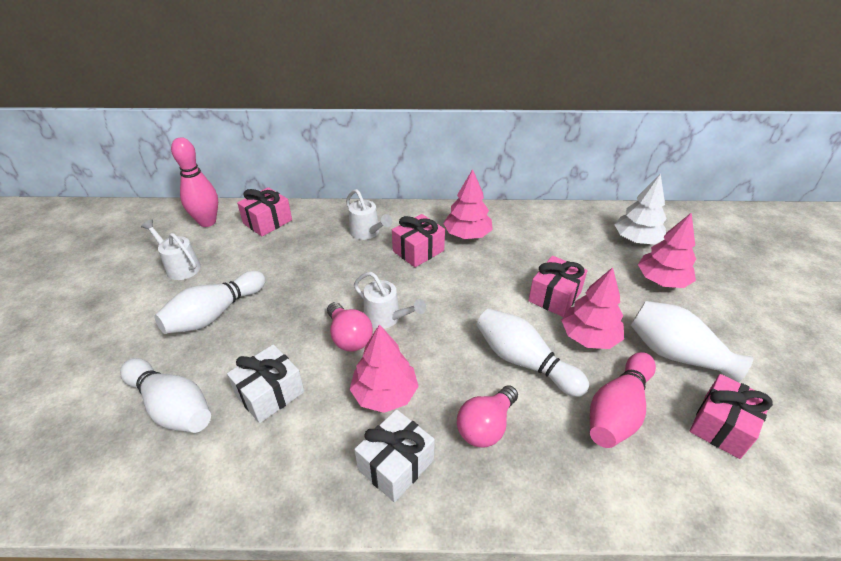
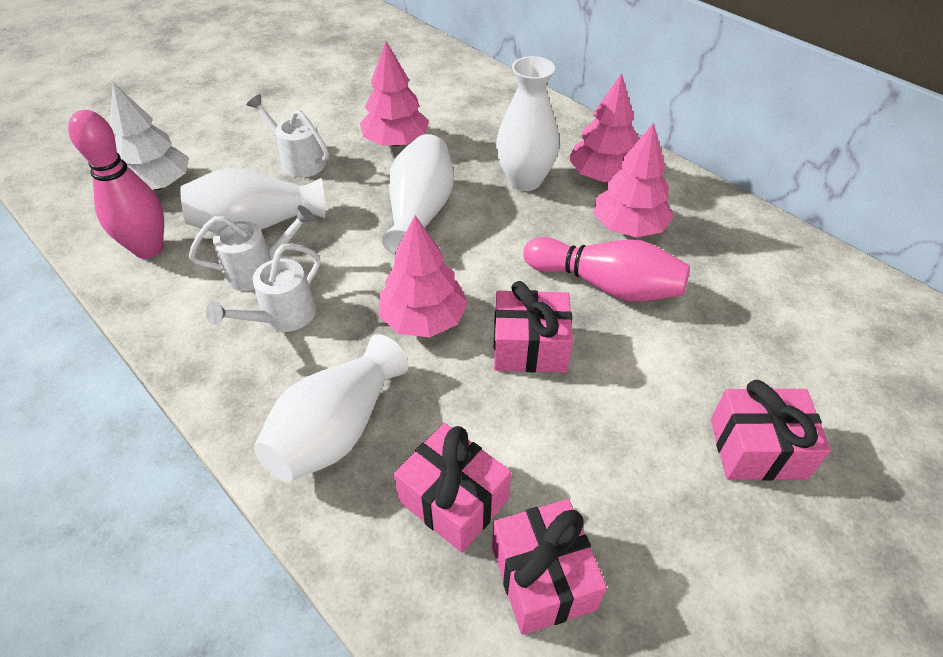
pink light bulb: [327,302,373,352] [457,385,518,448] = 2 -> none = 0
white bowling pin: [120,358,211,433] [154,271,266,334] [476,308,589,397] = 3 -> none = 0
white gift: [227,344,305,423] [354,409,435,503] = 2 -> none = 0
white vase: [631,301,754,382] = 1 -> [180,168,325,233] [254,334,409,482] [382,134,454,255] [496,56,559,191] = 4

